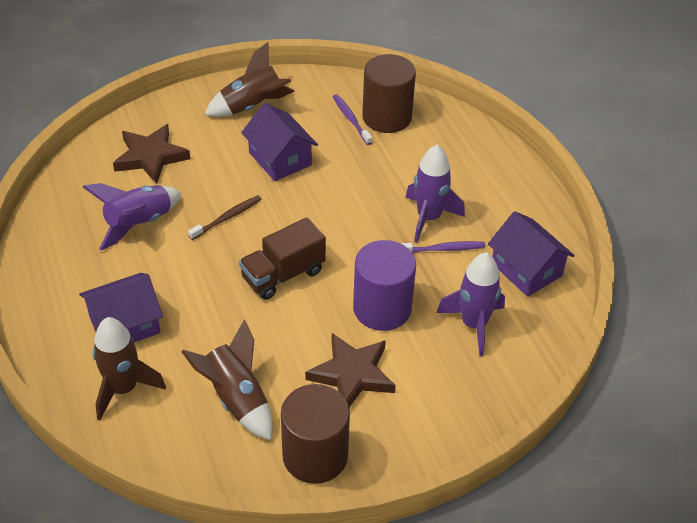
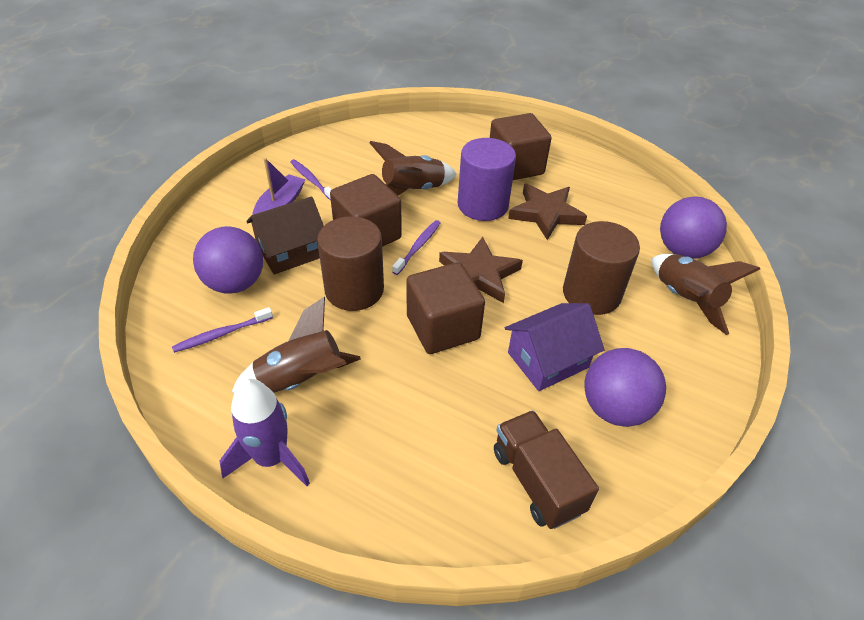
brown cube: none = 0 -> [330,174,402,247] [407,262,485,354] [490,113,552,180] = 3
brown house: none = 0 -> [246,196,324,274] = 1
brown toothbrush: [188,195,261,240] = 1 -> none = 0
purple ball: none = 0 -> [193,226,263,294] [584,348,666,427] [660,197,727,259] = 3
purple boat: none = 0 -> [252,158,305,215] = 1
purple house: [79,273,163,342] [241,103,318,181] [488,211,575,297] = 3 -> [505,303,605,391] = 1
purple rocket: [83,183,182,250] [405,145,465,242] [436,252,505,356] = 3 -> [219,378,310,486] = 1
purple toothbrush: [333,94,372,145] [401,241,485,253] = 2 -> [172,307,273,353] [290,159,332,200] [392,220,440,275] = 3

